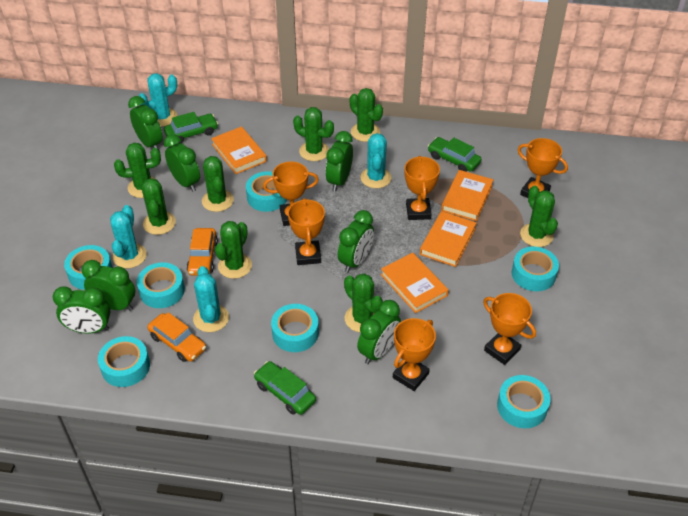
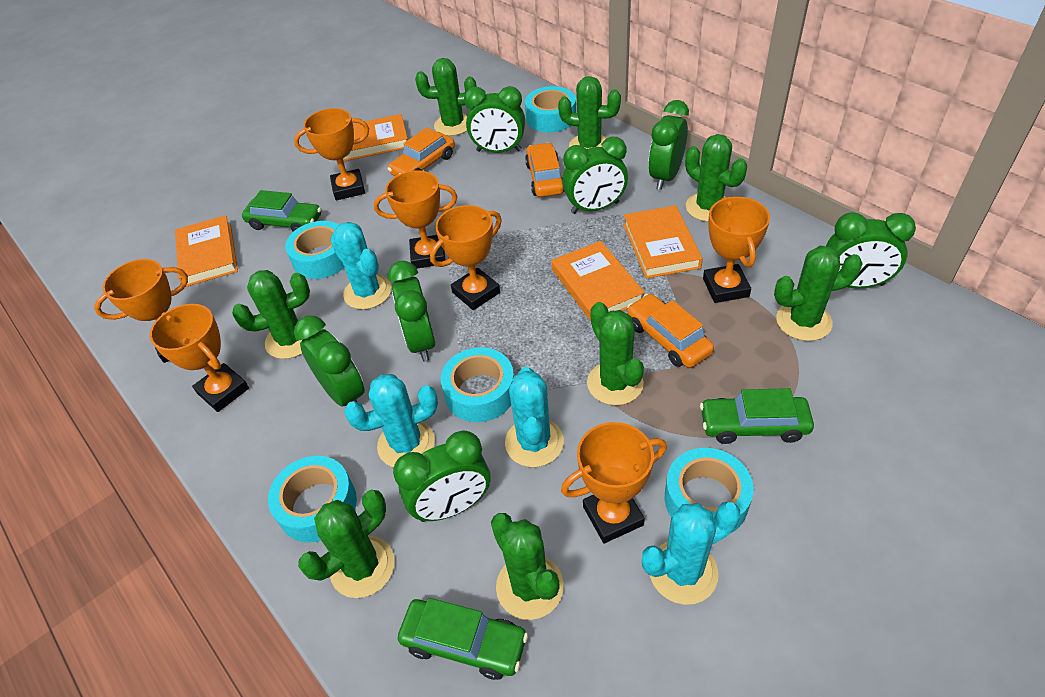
orange car: [147,312,206,362] [187,228,218,276] = 2 -> [387,128,455,176] [525,143,564,197] [627,294,714,368] = 3
orange trophy: [263,161,319,226] [288,198,325,265] [393,318,436,391] [404,156,440,220] [483,293,536,365] [517,138,568,198] = 6 -> [94,259,188,363] [150,304,249,412] [294,108,369,200] [374,170,457,269] [430,205,502,310] [561,422,667,543] [703,197,770,303] = 7
turquoise tape: [64,245,113,290] [98,336,150,387] [137,262,185,308] [246,171,287,212] [271,304,319,352] [497,375,551,428] [512,246,559,291] = 7 -> [268,456,357,543] [285,221,345,279] [441,347,514,422] [525,86,576,132] [665,448,754,533] = 5

